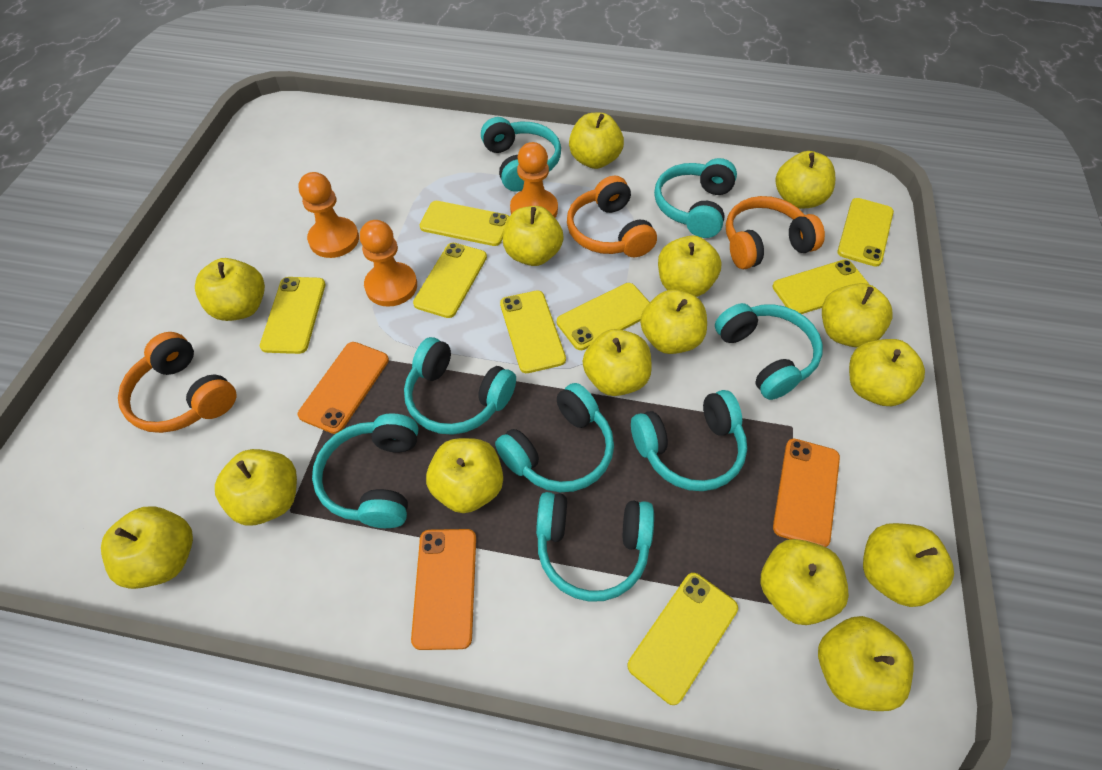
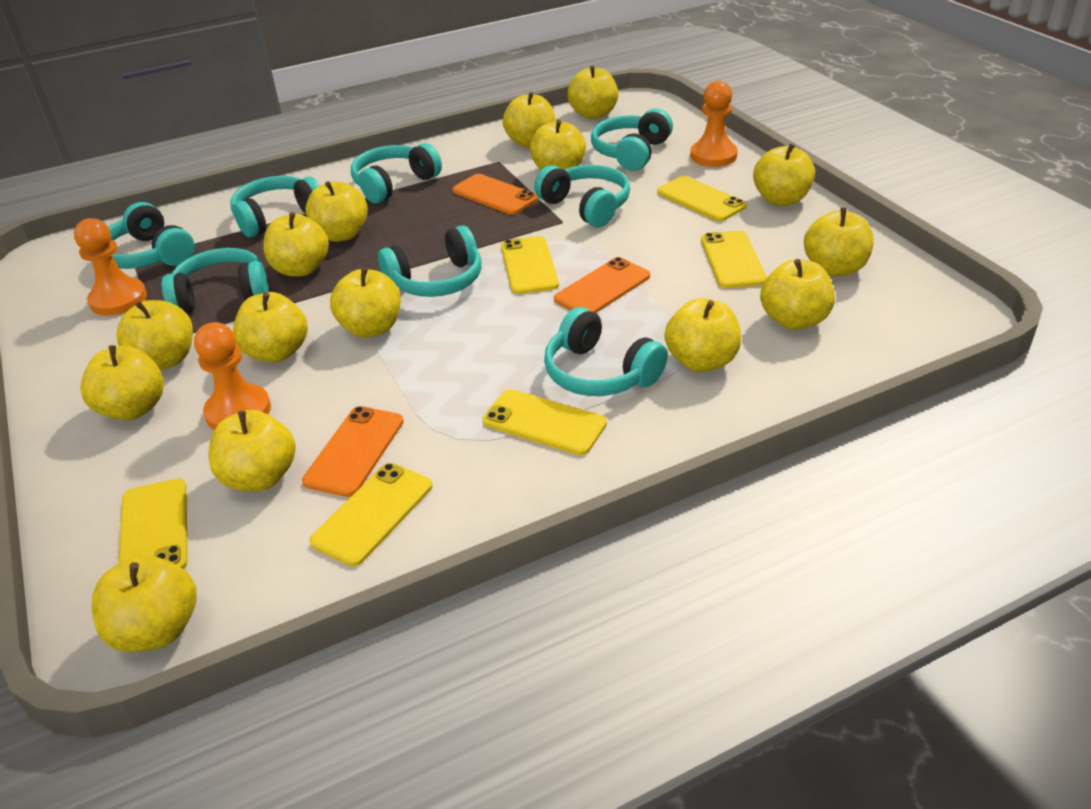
orange headphones: [118,332,236,433] [567,176,657,257] [726,196,825,269] = 3 -> none = 0
yellow phone: [260,277,325,354] [413,243,487,318] [420,201,509,246] [500,291,566,373] [557,283,650,350] [627,573,738,705] [772,260,869,314] [838,198,894,267] = 8 -> [119,478,188,569] [309,463,433,566] [483,389,607,455] [501,236,559,294] [657,176,747,221] [701,231,767,288] = 6

